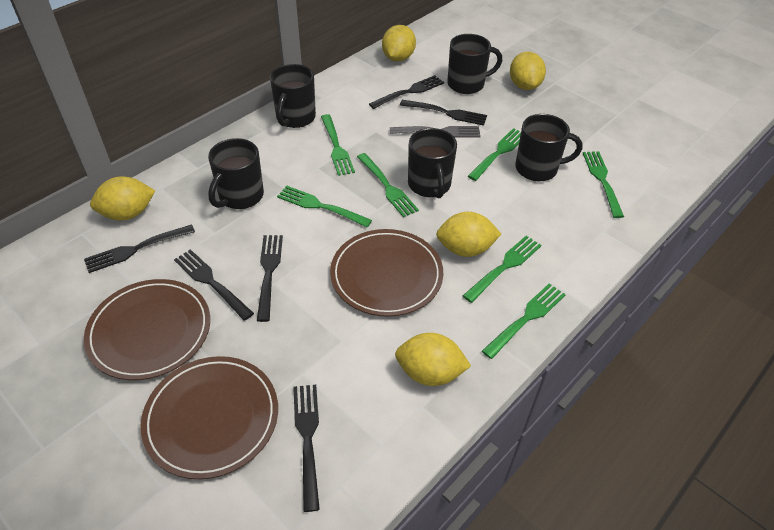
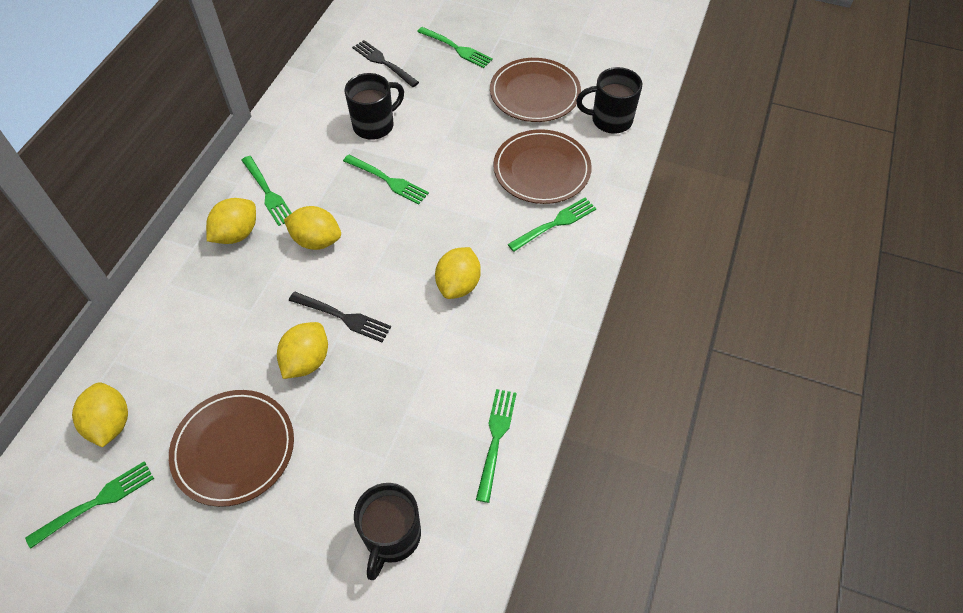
black fork: [84,224,195,273] [174,249,254,321] [257,235,283,322] [293,384,320,512] [369,75,444,109] [400,100,487,126] = 6 -> [289,292,391,342] [352,40,419,87] = 2
black mug: [208,138,264,209] [270,64,316,128] [408,128,457,198] [447,34,502,94] [515,114,583,181] = 5 -> [345,73,404,140] [354,483,421,580] [576,67,642,134] = 3
green fork: [277,186,372,227] [321,114,355,176] [357,153,419,217] [463,236,542,303] [468,128,521,181] [482,283,566,359] [583,151,624,218] = 7 -> [25,461,154,549] [241,156,291,226] [343,155,429,205] [417,27,493,68] [476,389,517,503] [507,198,596,252] = 6
grey fork: [390,126,481,137] = 1 -> none = 0

